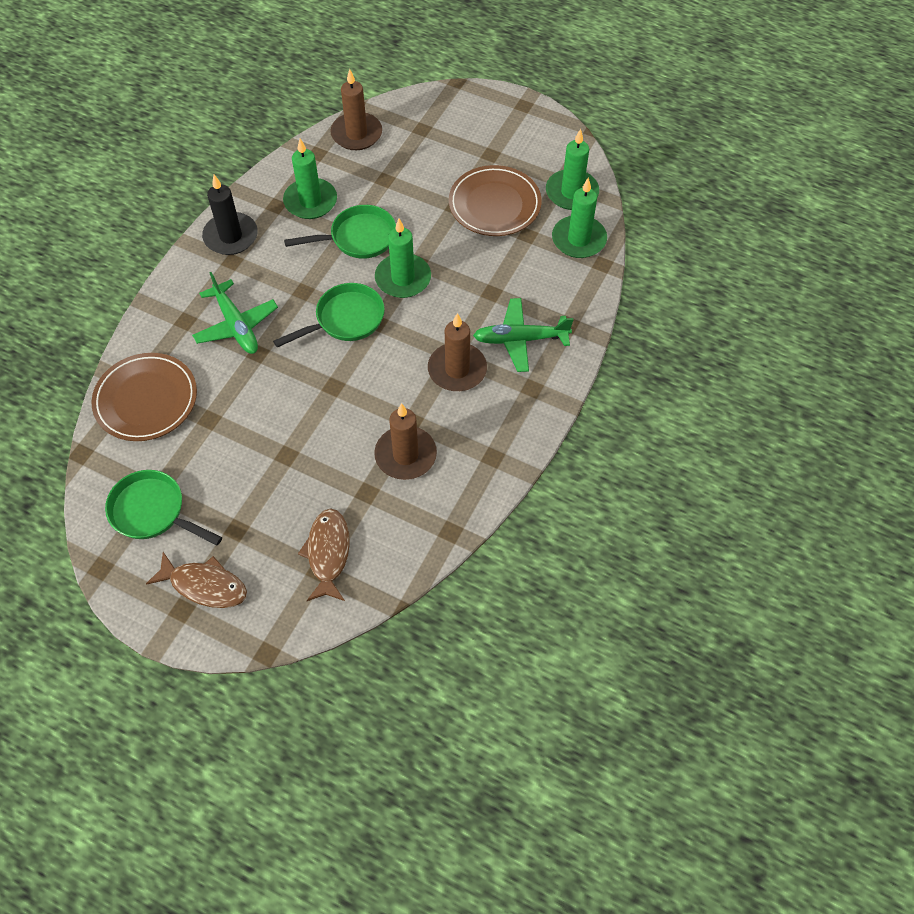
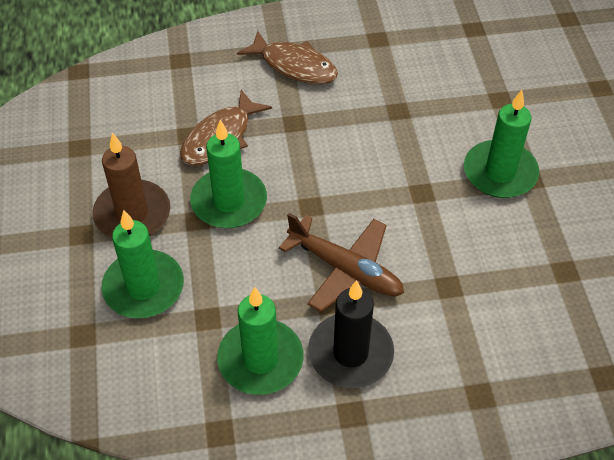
brown candle: [330,69,382,150] [374,403,437,480] [428,313,487,391] = 3 -> [92,133,170,238] = 1
brown plane: none = 0 -> [279,213,404,312] = 1
brown plate: [92,353,197,441] [449,165,542,236] = 2 -> none = 0
green pan: [105,470,222,545] [273,283,385,347] [284,205,396,259] = 3 -> none = 0
green plane: [192,272,278,354] [473,298,574,372] = 2 -> none = 0

